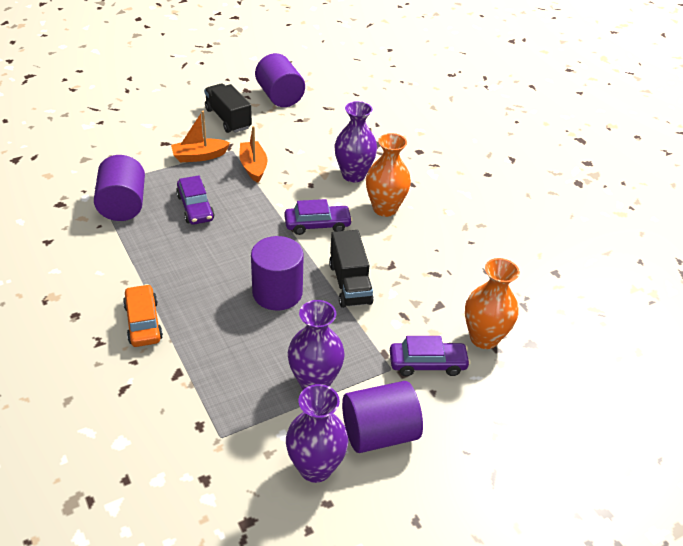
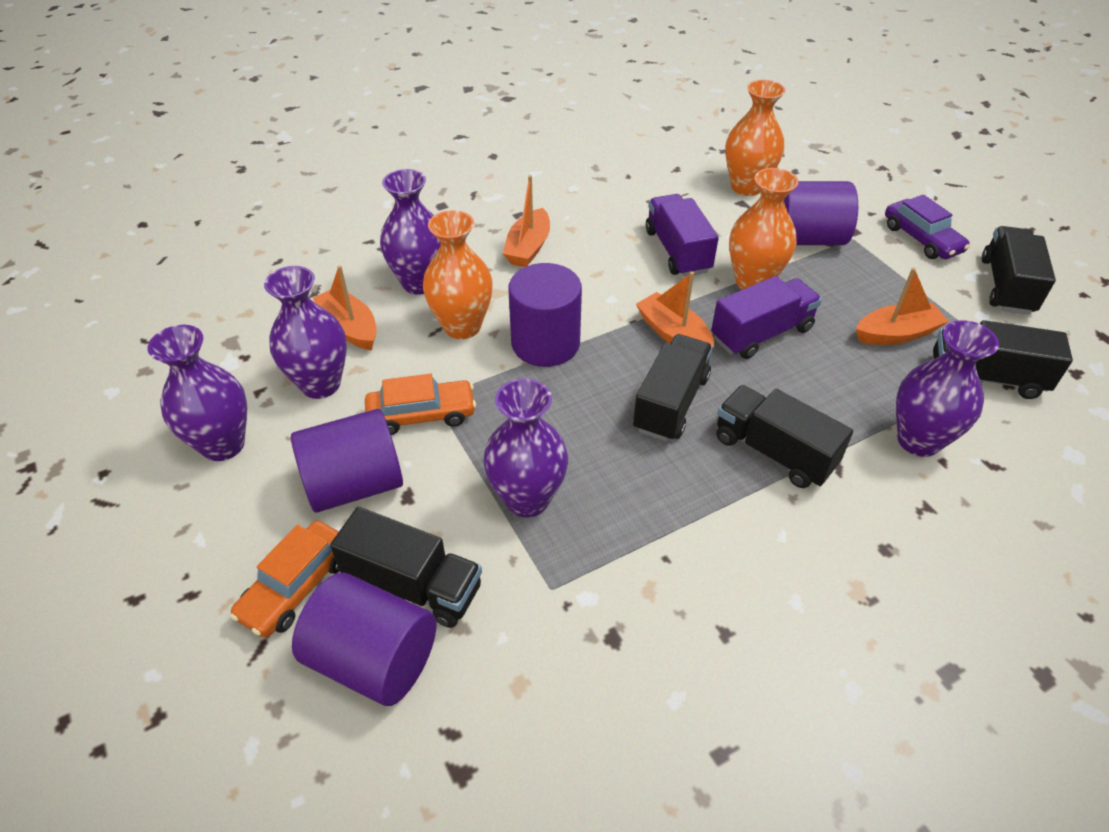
black truck: [204,83,252,133] [329,230,374,308] = 2 -> [330,507,482,628] [633,334,713,442] [716,385,853,488] [933,320,1073,399] [982,226,1056,315] = 5
orange boat: [171,111,230,162] [239,126,268,183] = 2 -> [313,265,377,350] [503,175,550,267] [636,272,714,349] [856,268,949,345] = 4
orange car: [123,284,163,347] = 1 -> [230,521,339,638] [365,374,476,435] = 2
orange vase: [366,133,411,217] [465,258,520,349] = 2 -> [423,210,493,339] [725,80,786,196] [729,168,799,289] = 3
purple car: [176,175,215,225] [284,199,353,235] [390,336,470,376] = 3 -> [885,194,970,259] = 1
purple truck: none = 0 -> [646,194,719,277] [711,276,822,359] = 2
purple vase: [286,384,348,483] [288,300,345,390] [334,101,377,182] = 3 -> [147,325,247,461] [264,266,347,399] [380,169,441,294] [483,378,568,518] [896,320,999,457] = 5

